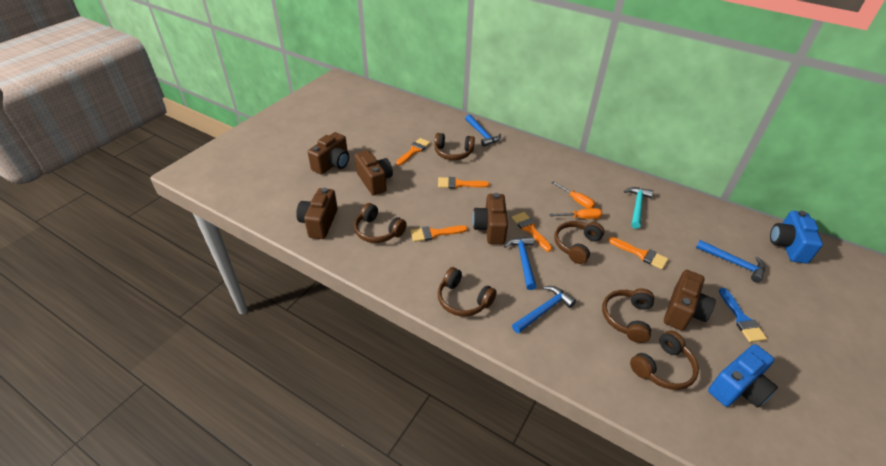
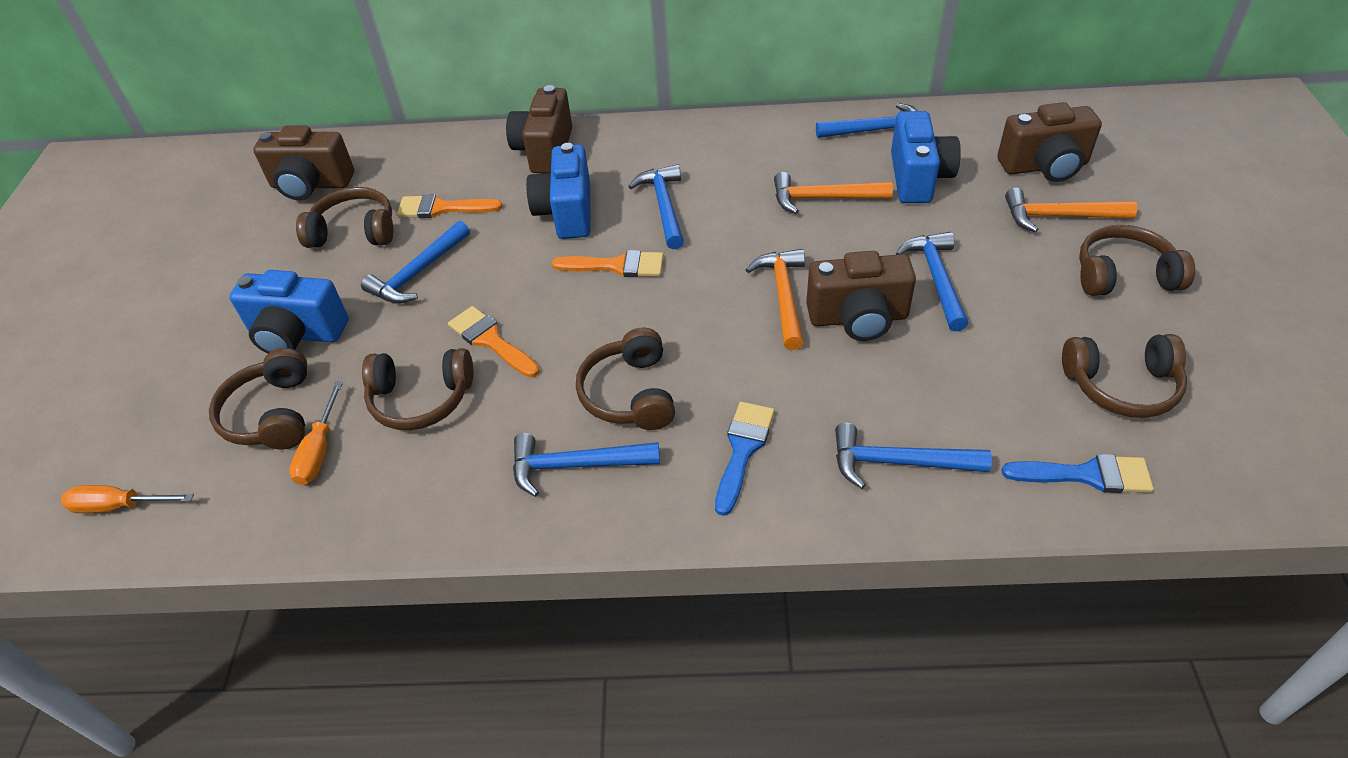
blue brush: [719,288,767,342] = 1 -> [715,402,775,516] [1002,454,1154,493] = 2
blue camera: [708,344,778,408] [770,211,823,264] = 2 -> [229,270,349,354] [526,143,591,239] [891,111,961,203] = 3
blue hammer: [465,114,501,147] [504,236,537,290] [512,286,576,334] [696,240,765,283] = 4 -> [361,221,470,304] [513,433,660,497] [628,164,684,249] [816,103,918,138] [835,423,992,489] [896,232,968,331] = 6
brown camera: [296,188,338,239] [308,132,349,175] [355,150,393,195] [472,193,508,244] [664,270,716,331] = 5 -> [253,126,354,200] [506,85,572,173] [806,251,916,341] [998,102,1102,182] = 4
orange brush: [396,138,431,165] [410,225,468,242] [438,177,490,189] [512,212,552,252] [608,237,668,269] = 5 -> [397,194,503,218] [448,306,540,378] [552,250,664,277] = 3
orange hammer: none = 0 -> [746,249,805,350] [774,172,893,214] [1005,188,1137,233] = 3
turquoise hammer: [624,187,653,229] = 1 -> none = 0

